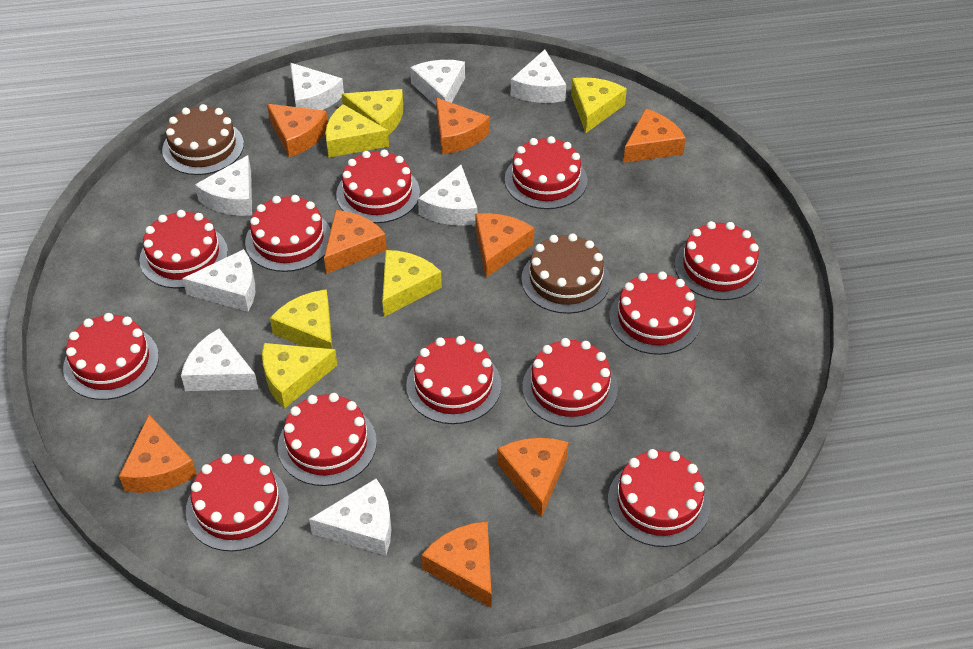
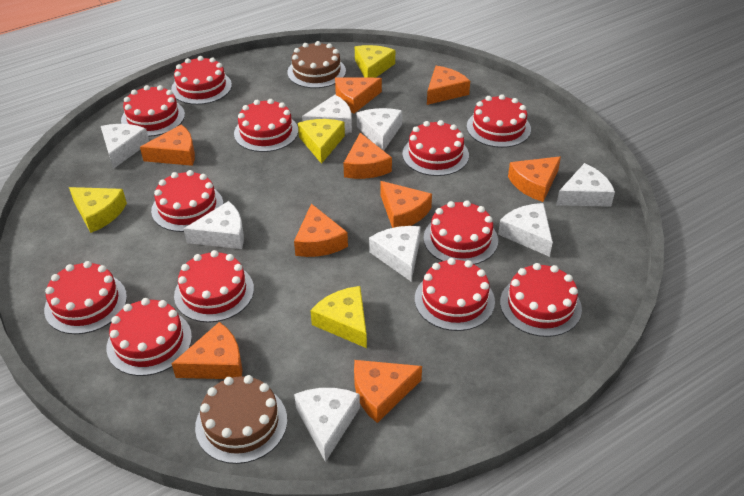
orange cheese: [119,415,197,493] [267,104,328,157] [324,210,387,274] [421,521,491,608] [436,98,490,154] [476,213,534,277] [497,438,569,518] [623,108,686,163] = 8 -> [140,124,195,166] [171,322,243,379] [294,204,348,257] [335,77,382,114] [343,133,392,179] [354,360,422,423] [380,181,432,228] [427,66,470,105] [508,156,561,202] = 9
yellow cheese: [262,343,337,408] [270,289,332,349] [325,104,389,158] [342,89,403,135] [382,250,442,317] [571,77,627,133] = 6 -> [69,187,127,233] [298,119,345,164] [310,286,367,348] [355,45,395,78] = 4

